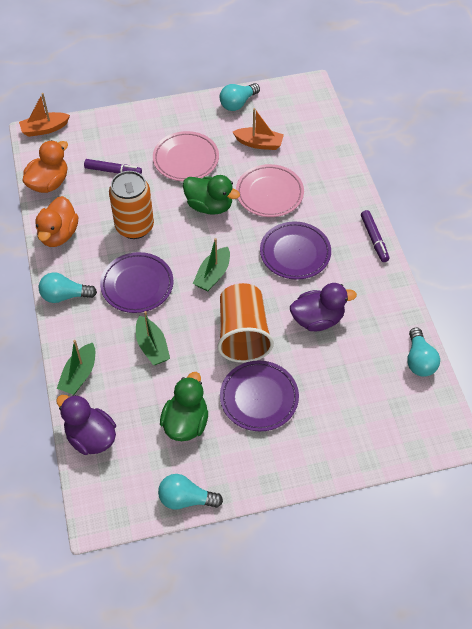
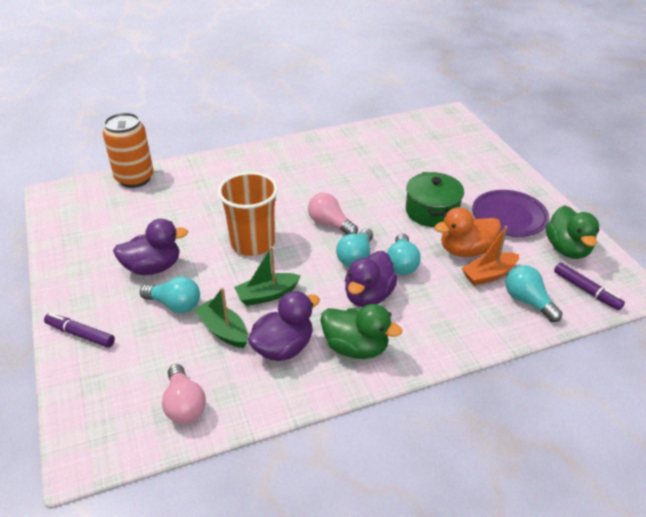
green boat: [57,340,95,395] [136,311,170,365] [193,238,230,291] = 3 -> [194,287,248,348] [234,246,301,306] = 2
green pot: none = 0 -> [406,172,464,227] = 1
orange boat: [19,93,70,137] [233,108,284,150] = 2 -> [461,226,519,286] = 1
orange duck: [23,140,68,193] [35,196,78,247] = 2 -> [434,207,501,257] = 1
pink light bulb: none = 0 -> [162,364,206,424] [308,193,358,235] = 2
pink plate: [153,131,219,181] [236,164,304,217] = 2 -> none = 0
purple duck: [56,395,116,455] [290,283,357,331] = 2 -> [113,219,188,275] [248,291,320,361] [345,251,398,307] = 3
purple plate: [100,252,174,313] [220,361,299,431] [260,221,331,280] = 3 -> [472,190,549,237] = 1

